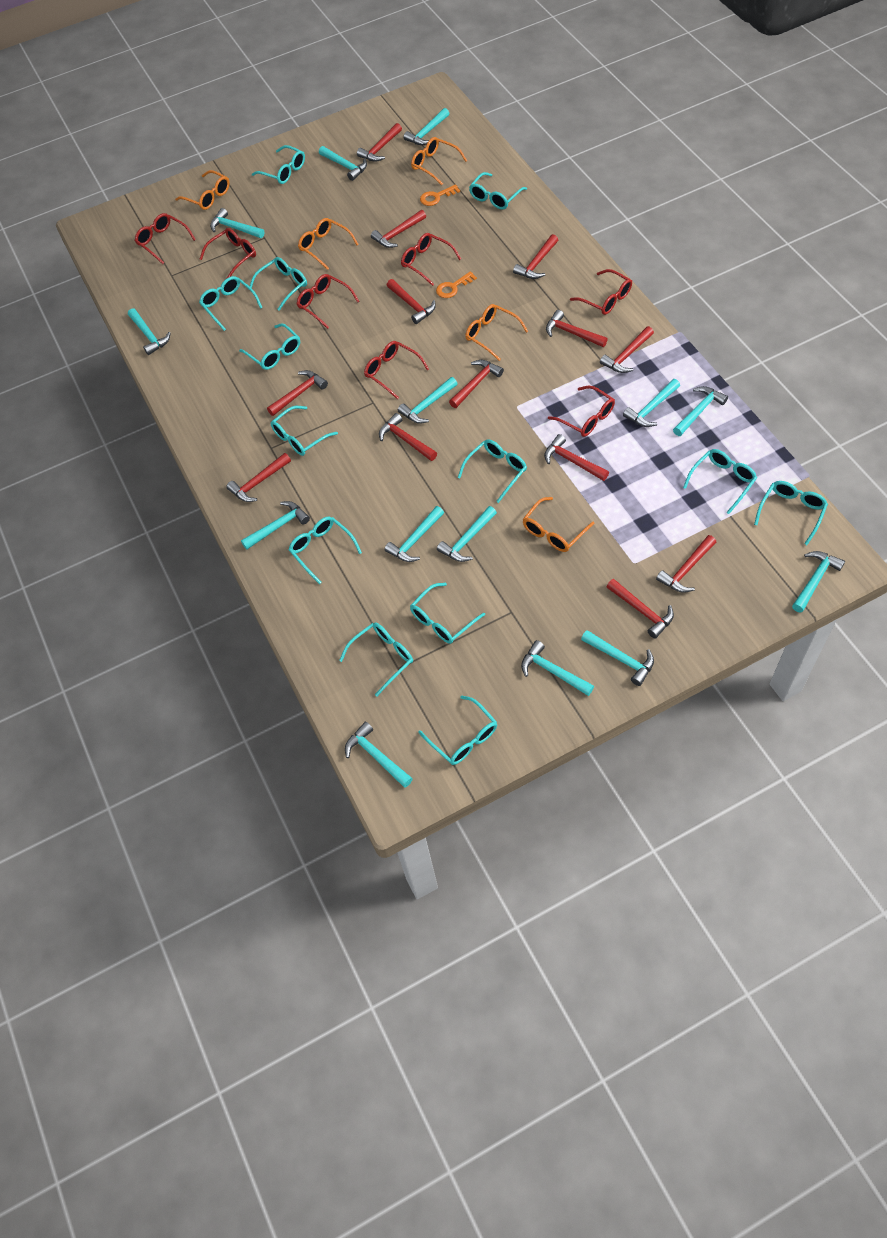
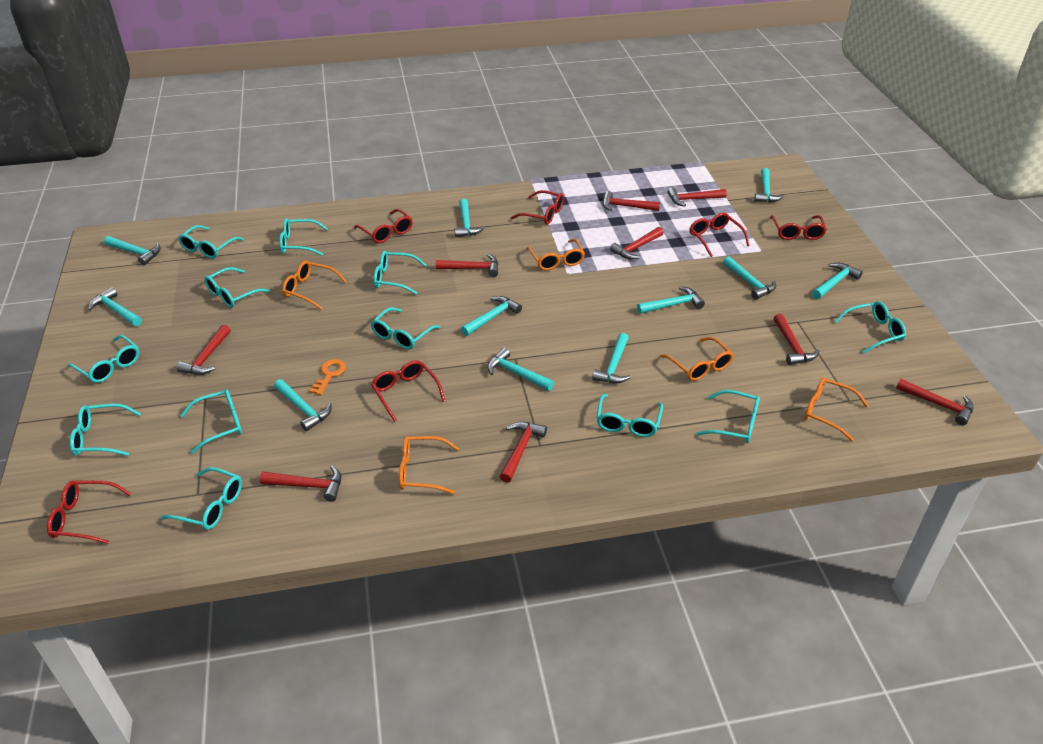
orange key: [420,184,460,206] [436,271,477,298] = 2 -> [309,359,346,395] = 1
red glasses: [135,213,196,264] [200,228,256,279] [297,274,359,329] [364,341,429,399] [401,233,461,286] [548,385,615,437] [570,269,632,315] = 7 -> [47,480,132,544] [354,209,413,243] [371,360,445,422] [511,190,564,225] [689,212,750,257] [770,215,827,240] = 6
red hammer: [226,453,291,502] [267,370,328,416] [357,123,402,162] [371,210,426,248] [379,413,437,461] [387,279,436,324] [449,360,504,408] [513,234,558,279] [544,434,609,481] [546,310,608,347] [600,326,654,373] [606,579,674,639] [656,535,716,593] = 13 -> [176,325,231,375] [260,466,341,502] [436,254,498,277] [500,422,547,483] [603,191,660,211] [610,227,664,259] [667,187,727,207] [774,314,820,365] [896,379,973,425] = 9
turquoise glasses: [199,276,263,331] [239,323,300,370] [250,257,307,311] [252,145,305,184] [270,406,338,456] [289,516,362,584] [339,622,413,697] [410,583,485,644] [419,696,497,765] [458,439,527,503] [469,172,527,209] [683,449,757,514] [754,481,828,545] = 13 -> [68,335,140,383] [70,403,141,456] [161,467,242,530] [178,225,244,259] [180,389,242,454] [204,267,271,308] [279,218,328,256] [371,307,441,349] [374,251,427,294] [597,394,663,437] [696,390,760,443] [834,301,906,354] = 12
turquoise hammer: [128,308,171,355] [210,208,264,238] [241,501,310,550] [319,146,367,181] [345,721,413,788] [384,506,444,562] [398,377,458,424] [404,108,449,145] [437,506,497,562] [521,640,594,696] [581,630,654,686] [623,379,680,427] [673,386,728,436] [792,551,845,613] = 14 -> [88,287,142,326] [104,236,161,265] [274,379,331,431] [455,199,485,237] [461,296,522,336] [487,348,554,391] [592,333,631,383] [637,286,705,314] [723,256,776,300] [754,168,784,203] [812,263,863,299] = 11

